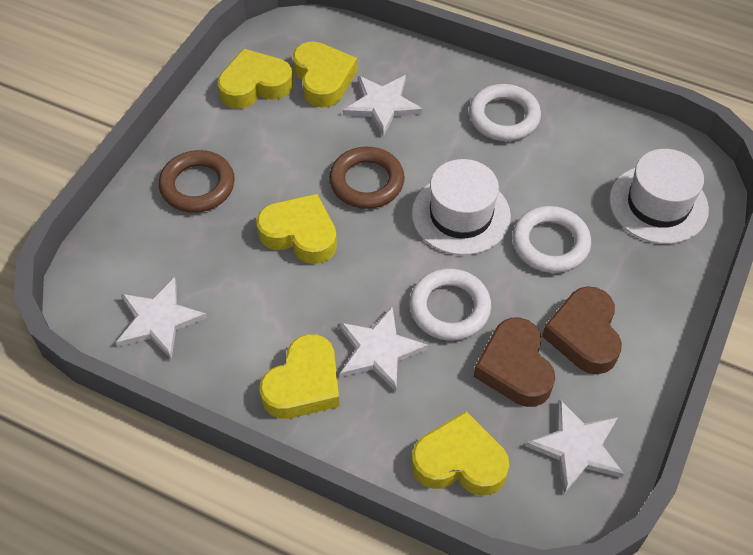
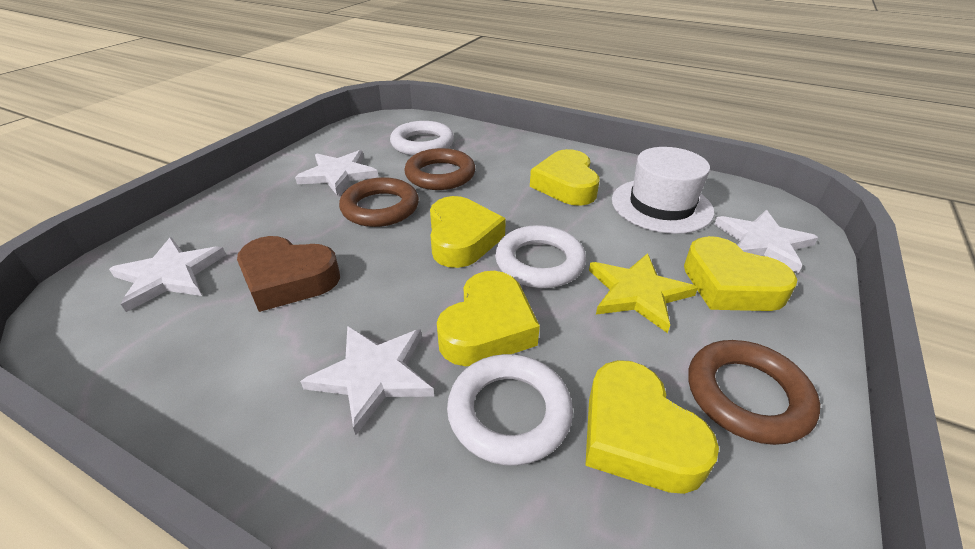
brown heart: [474,317,555,407] [542,286,622,374] = 2 -> [237,236,340,312] = 1
brown ring: [159,150,235,213] [329,147,405,209] = 2 -> [339,177,419,227] [404,148,475,190] [688,340,820,445] = 3
white hat: [412,159,511,255] [609,149,709,244] = 2 -> [612,147,714,234] = 1
yellow star: none = 0 -> [589,253,698,333] = 1

